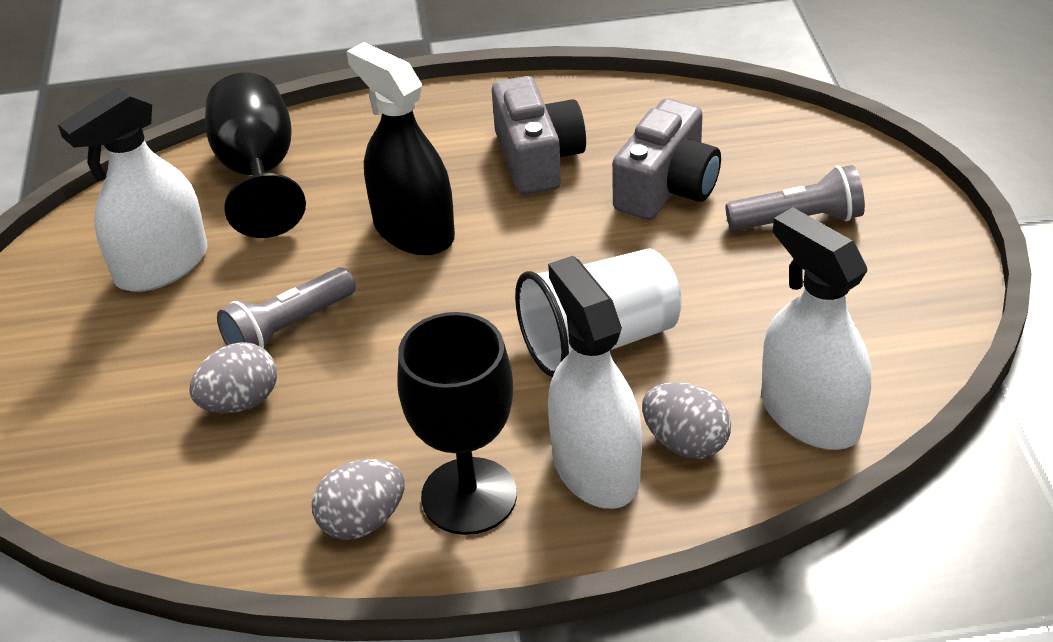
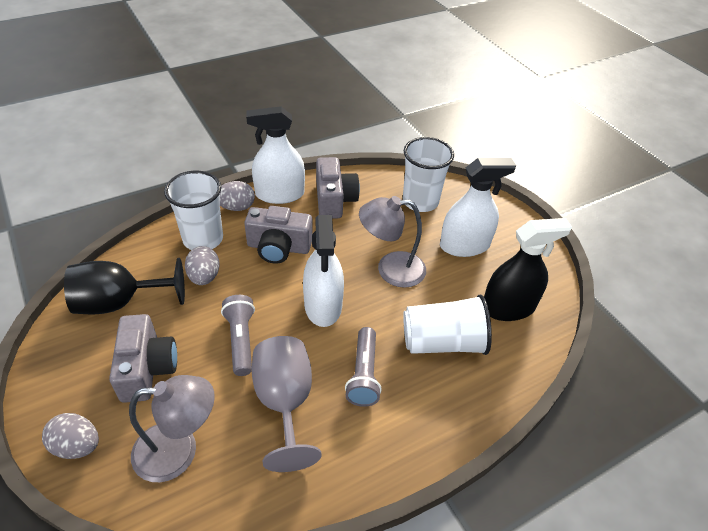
black goblet: [205,73,306,238] [397,312,517,535] = 2 -> [64,258,185,314] = 1
grey camera: [492,76,586,195] [612,98,721,220] = 2 -> [109,314,177,403] [244,206,313,264] [316,157,360,219] = 3
grey goblet: none = 0 -> [252,336,322,472] = 1
grey lamp: none = 0 -> [129,375,215,482] [359,196,426,288] = 2
white cup: [515,248,682,377] = 1 -> [164,171,223,250] [403,137,454,212] [403,295,492,355] = 3

